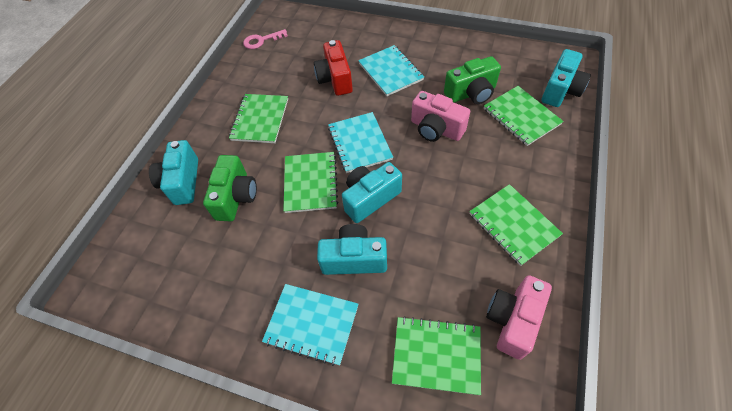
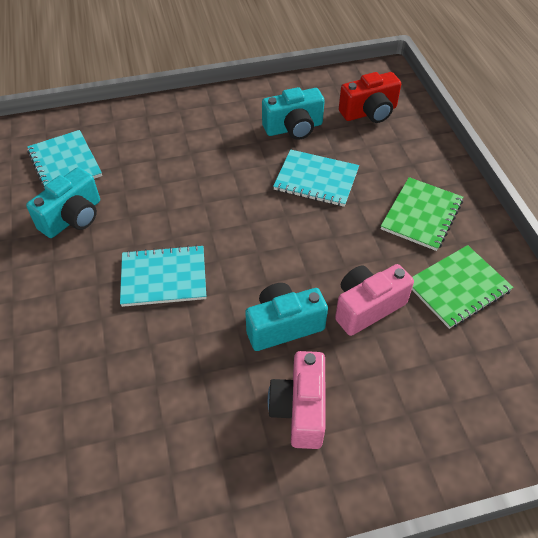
green camera: [203,155,257,221] [444,56,501,104] = 2 -> none = 0
green notebook: [229,94,288,143] [283,152,338,213] [392,316,481,395] [469,184,563,266] [484,86,564,146] = 5 -> [381,177,463,251] [412,245,513,329] = 2
pink key: [243,29,288,49] = 1 -> none = 0
turquoise camera: [149,140,198,205] [317,224,387,275] [342,162,402,223] [541,49,591,107] = 4 -> [26,167,100,238] [245,283,328,351] [262,87,325,140] = 3

